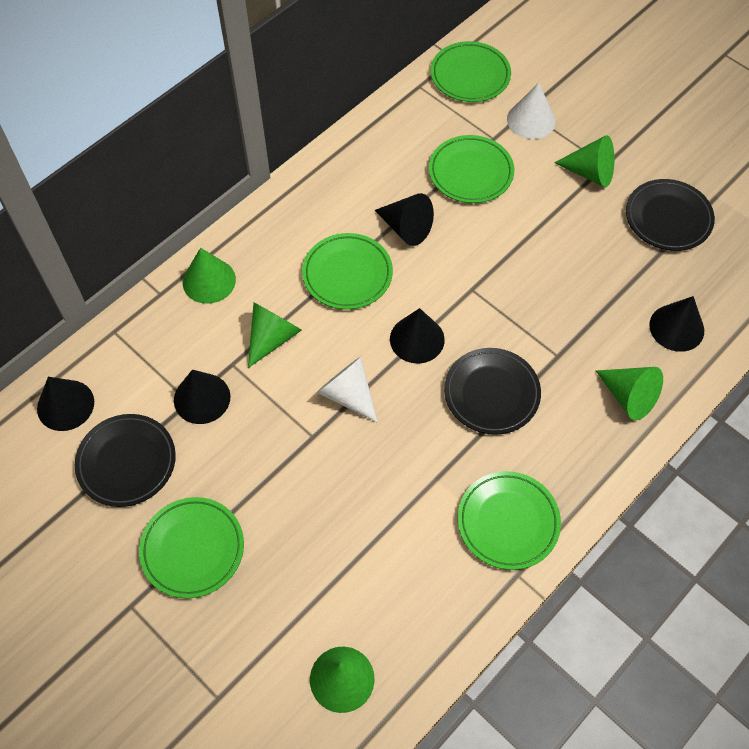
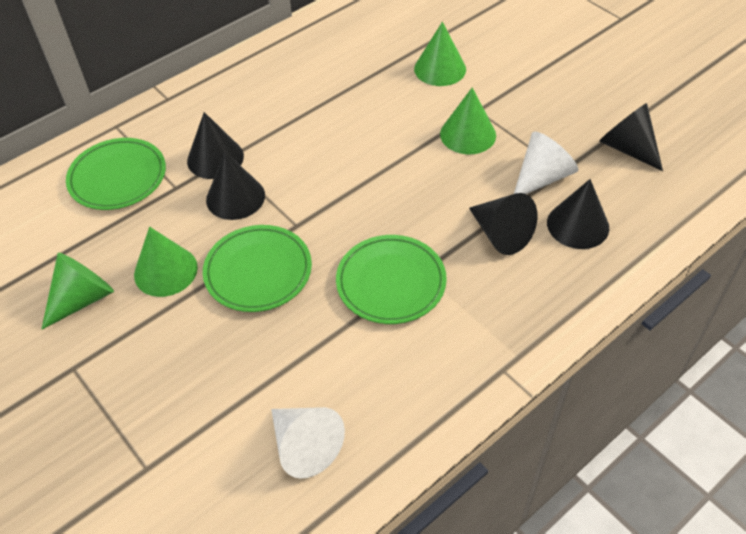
black plate: [75,414,176,507] [444,348,541,435] [626,179,715,251] = 3 -> none = 0
green cone: [183,248,236,304] [248,302,302,368] [310,647,375,713] [554,135,614,187] [596,367,663,420] = 5 -> [41,253,114,330] [134,227,198,297] [414,22,466,86] [440,88,496,154] = 4
green plate: [139,497,244,598] [302,233,393,310] [429,135,514,203] [431,41,511,102] [458,471,561,570] = 5 -> [66,138,166,210] [203,225,312,312] [336,235,447,324] = 3

